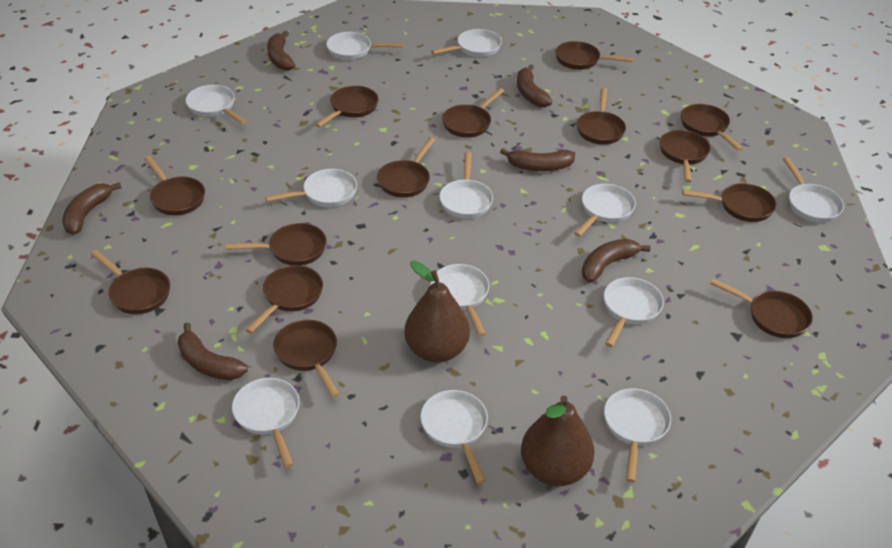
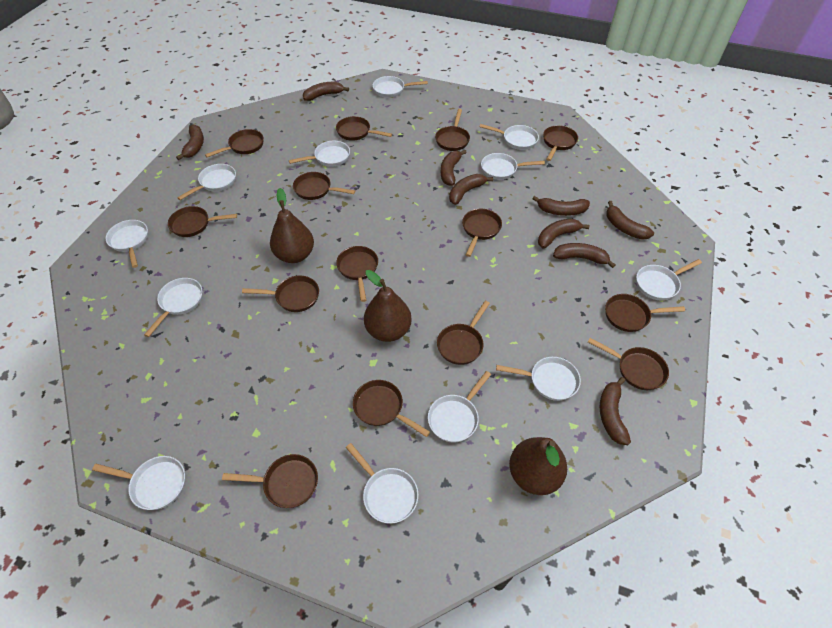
brown banana: [62,182,121,235] [178,322,248,380] [267,31,295,71] [500,148,575,171] [517,65,552,107] [582,239,651,283] = 6 -> [176,124,204,160] [303,82,349,101] [441,150,467,186] [449,174,493,205] [532,196,590,216] [538,219,589,248] [553,243,616,268] [600,377,631,445] [606,201,654,240] = 9
brown pear: [404,261,470,363] [521,395,595,486] = 2 -> [270,188,314,263] [364,270,412,342] [509,437,567,495] = 3

